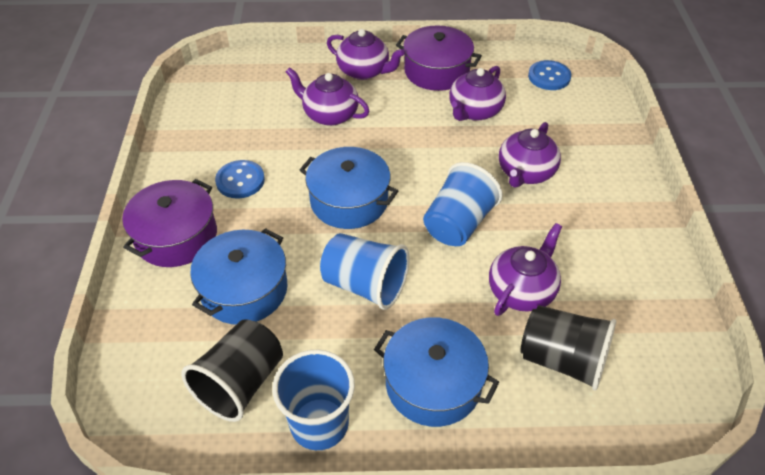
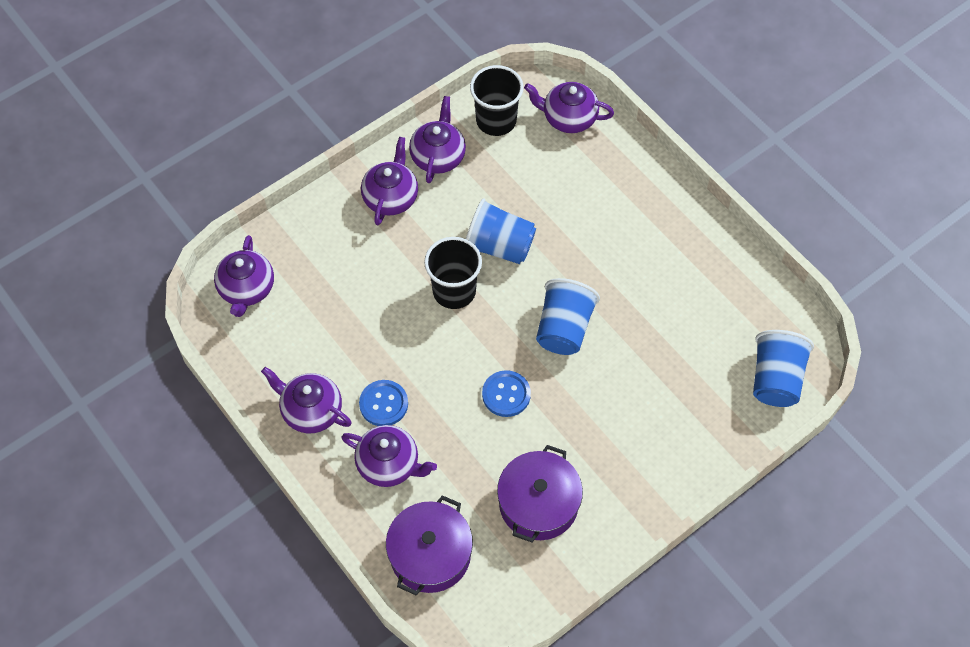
blue pot: [190,228,287,324] [300,147,398,229] [374,318,499,427] = 3 -> none = 0
purple teapot: [286,67,369,126] [327,29,405,80] [449,66,506,121] [489,223,562,316] [499,122,561,188] = 5 -> [214,235,274,317] [261,367,352,434] [341,425,437,487] [361,137,418,225] [409,96,466,183] [524,82,614,133] = 6

